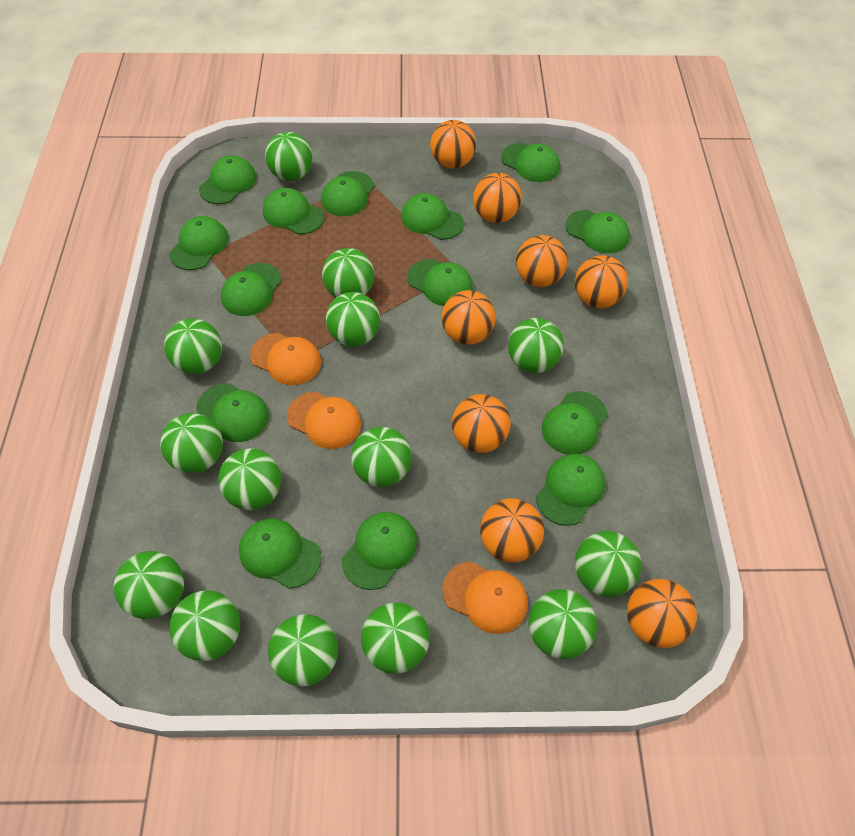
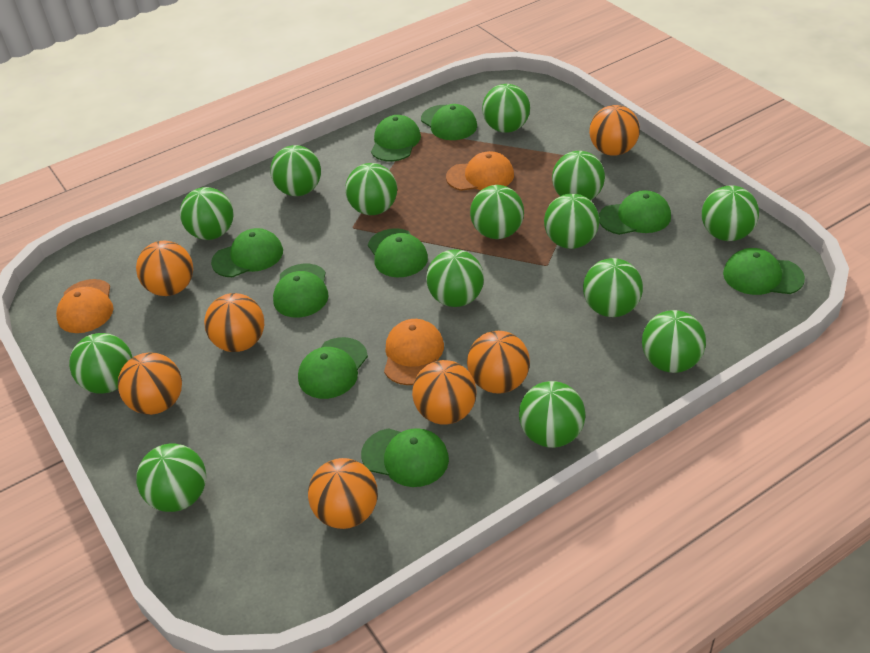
green cap: [169,216,229,270] [196,383,269,442] [199,155,257,204] [221,263,282,316] [239,518,321,589] [263,188,324,235] [321,171,374,216] [342,512,417,590] [401,193,464,240] [407,259,473,306] [501,143,560,182] [536,454,605,526] [542,391,608,455] [566,210,630,253] = 14 -> [211,228,283,277] [273,264,329,317] [298,337,368,399] [361,428,449,487] [368,228,428,278] [371,115,421,161] [421,104,477,140] [599,190,671,235] [723,248,805,295] = 9
orange ball: [430,120,476,168] [442,290,495,345] [452,394,511,453] [473,173,522,223] [480,498,544,563] [516,235,568,287] [575,255,628,308] [627,579,697,648] = 8 -> [118,352,182,415] [136,241,193,296] [204,293,264,352] [308,458,378,529] [412,360,477,425] [467,331,530,394] [589,105,640,156] = 7

